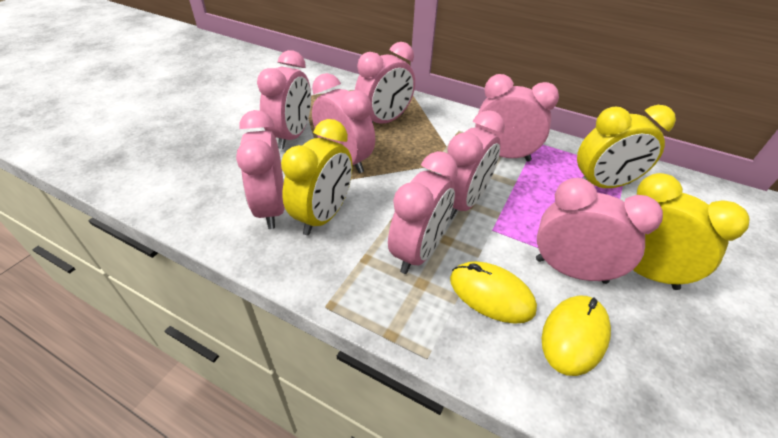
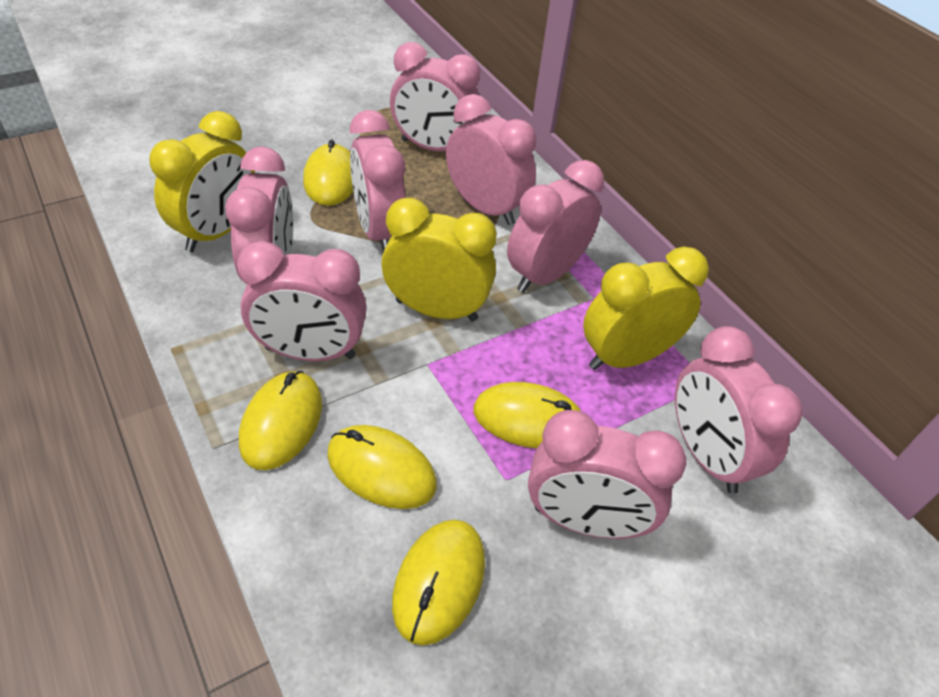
yellow mouse: [450,261,537,323] [542,296,611,376] = 2 -> [239,371,322,470] [303,139,353,206] [327,425,437,509] [392,519,485,646] [474,382,581,449] = 5

